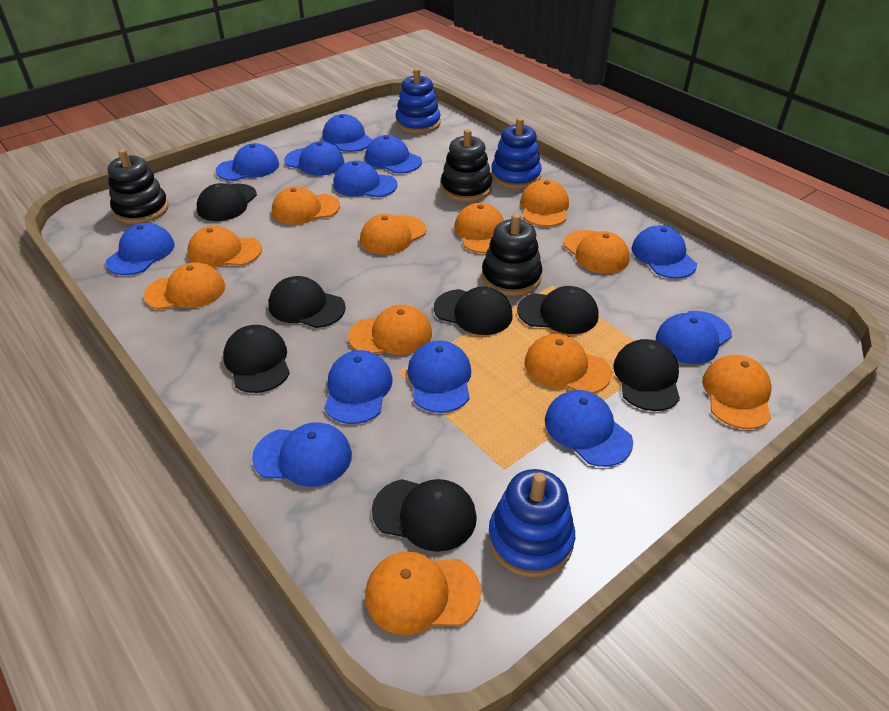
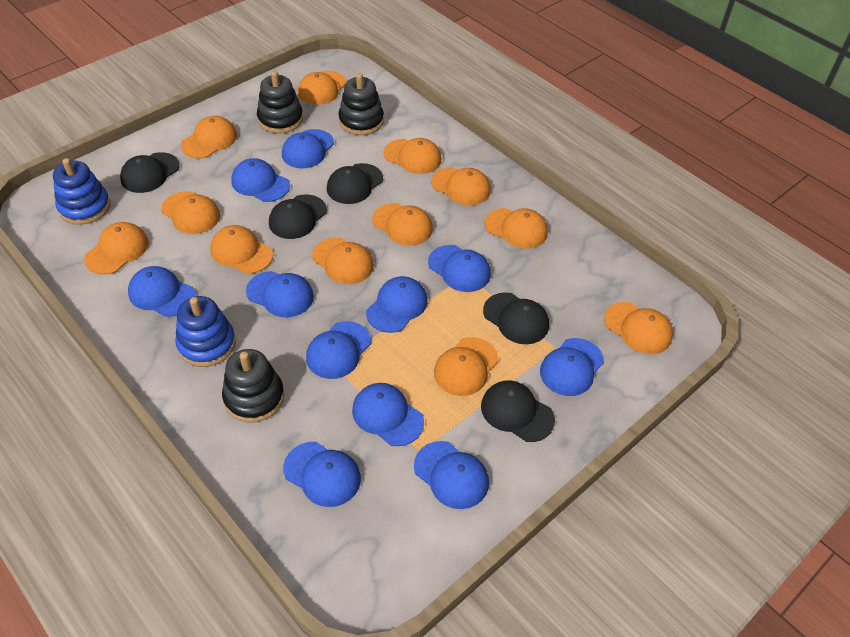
black cap: [197,183,257,221] [223,325,290,393] [268,276,346,328] [372,479,477,552] [434,287,513,335] [517,286,599,334] [613,339,680,411] = 7 -> [120,152,180,193] [269,195,327,239] [327,163,383,204] [481,381,555,442] [483,292,549,344] = 5
blue cap: [106,223,175,275] [215,143,279,181] [252,422,352,487] [284,141,345,175] [323,114,372,152] [324,350,392,424] [333,161,398,197] [365,135,422,173] [407,341,471,413] [545,390,633,467] [631,225,697,279] [656,311,732,364] = 12 -> [128,266,195,317] [231,158,290,202] [246,271,314,317] [282,129,334,168] [283,442,361,507] [306,321,371,379] [352,383,424,446] [366,276,428,333] [414,441,489,509] [428,245,491,292] [540,338,604,396] = 11
blue stacking toy: [395,68,441,134] [488,469,575,578] [491,118,542,189] = 3 -> [53,158,110,225] [175,296,236,367] = 2
orange cap: [144,262,225,310] [187,226,262,267] [272,186,340,225] [348,305,432,355] [360,214,426,255] [365,551,481,635] [454,203,504,253] [520,179,569,227] [525,334,612,393] [563,230,630,274] [702,355,771,429] = 11 -> [84,222,149,275] [161,191,220,234] [181,116,237,158] [210,225,273,274] [298,71,346,105] [312,237,374,284] [372,203,433,246] [383,138,441,174] [431,167,491,206] [434,337,498,396] [485,208,548,249] [604,302,673,354] = 12

